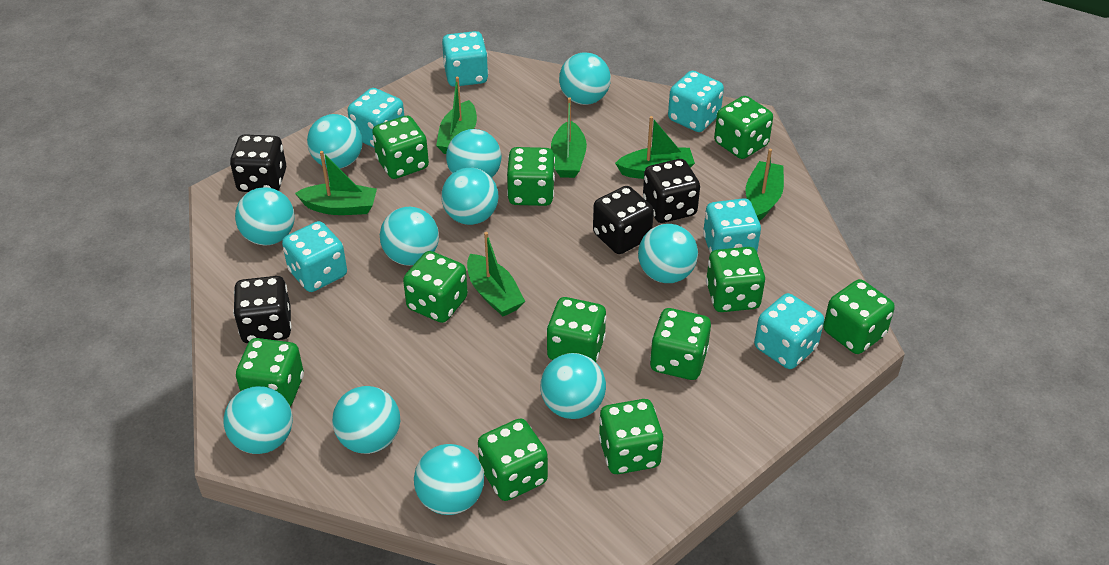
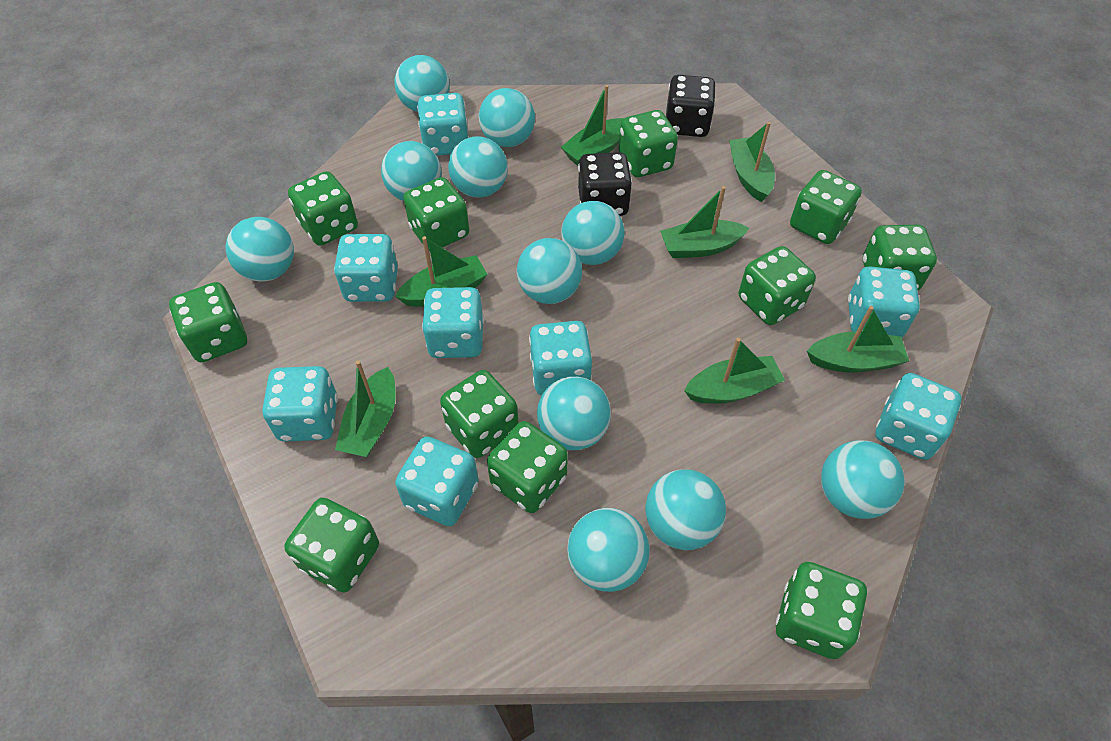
black dice: [230,134,286,192] [233,276,292,343] [593,186,654,254] [643,159,700,223] = 4 -> [578,152,632,216] [666,75,716,137] = 2
green boat: [295,151,377,215] [436,77,477,154] [467,232,525,316] [551,97,587,178] [615,116,695,179] [746,149,784,221] = 6 -> [335,360,396,457] [395,236,487,307] [561,85,624,166] [660,186,749,258] [684,338,785,404] [729,122,775,202] [807,306,909,373] = 7
turquoise dice: [282,221,347,292] [347,88,404,148] [442,31,488,87] [668,71,724,132] [703,198,761,253] [754,293,824,369] = 6 -> [262,366,338,442] [334,234,398,302] [395,436,478,526] [417,93,469,156] [422,287,484,358] [529,321,592,395] [848,267,920,338] [875,373,962,460] = 8

